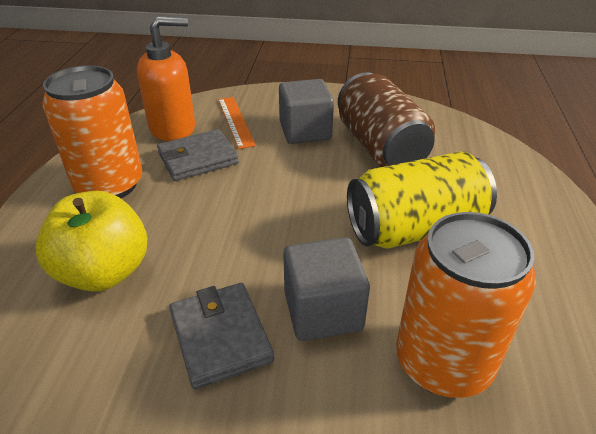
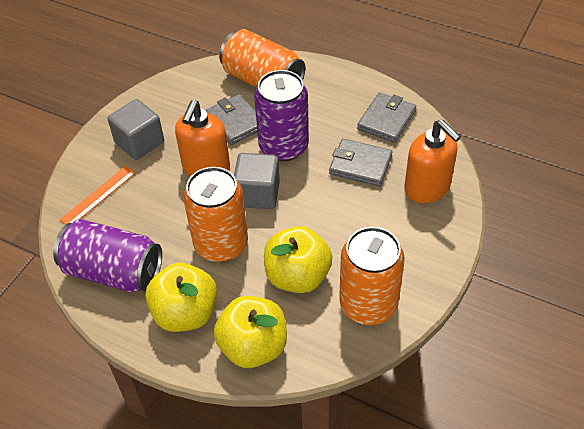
brown can: [338,72,435,167] = 1 -> none = 0
grey wallet: [157,129,239,181] [169,283,274,389] = 2 -> [205,94,257,145] [329,139,392,186] [357,92,416,143] = 3
orange can: [42,65,142,198] [396,212,536,398] = 2 -> [183,167,248,262] [219,29,305,88] [339,227,405,325] = 3
orange soap dispenser: [137,16,195,141] = 1 -> [175,100,230,176] [404,119,461,203] = 2
purple can: none = 0 -> [53,219,162,292] [254,70,309,162] = 2
yellow apple: [36,191,147,292] = 1 -> [145,263,217,332] [213,296,287,368] [264,226,333,293] = 3
yellow can: [347,151,497,249] = 1 -> none = 0

